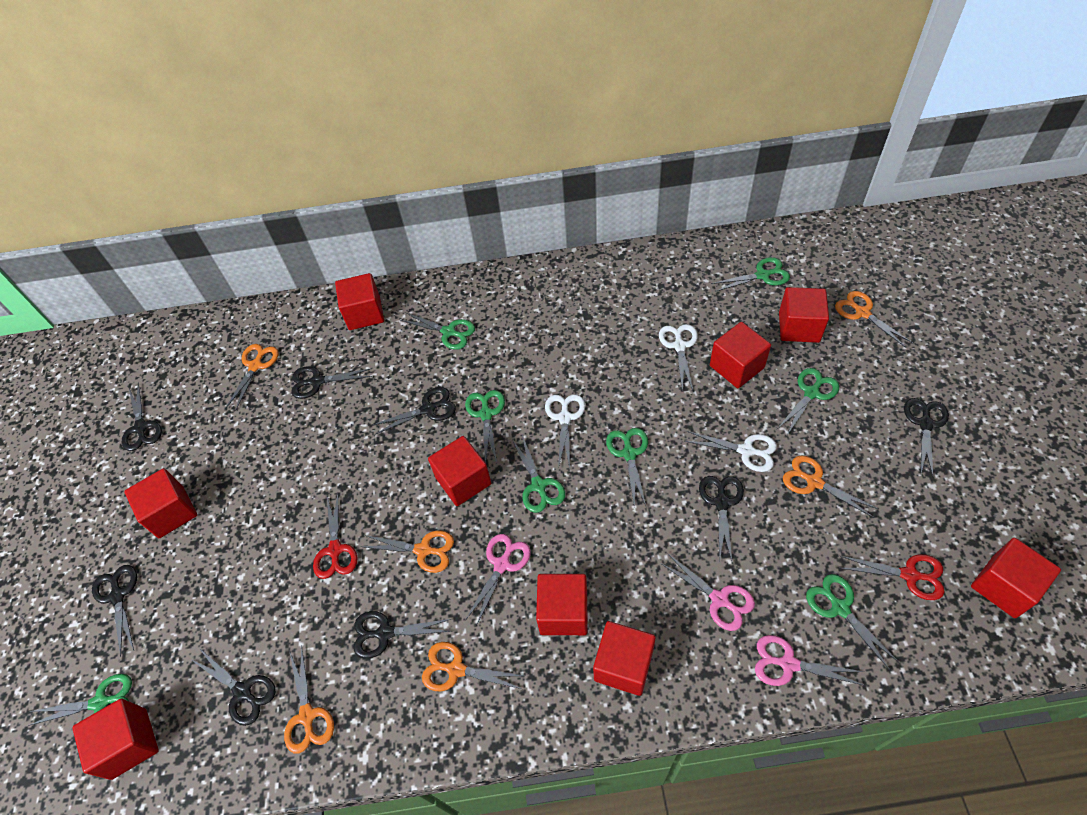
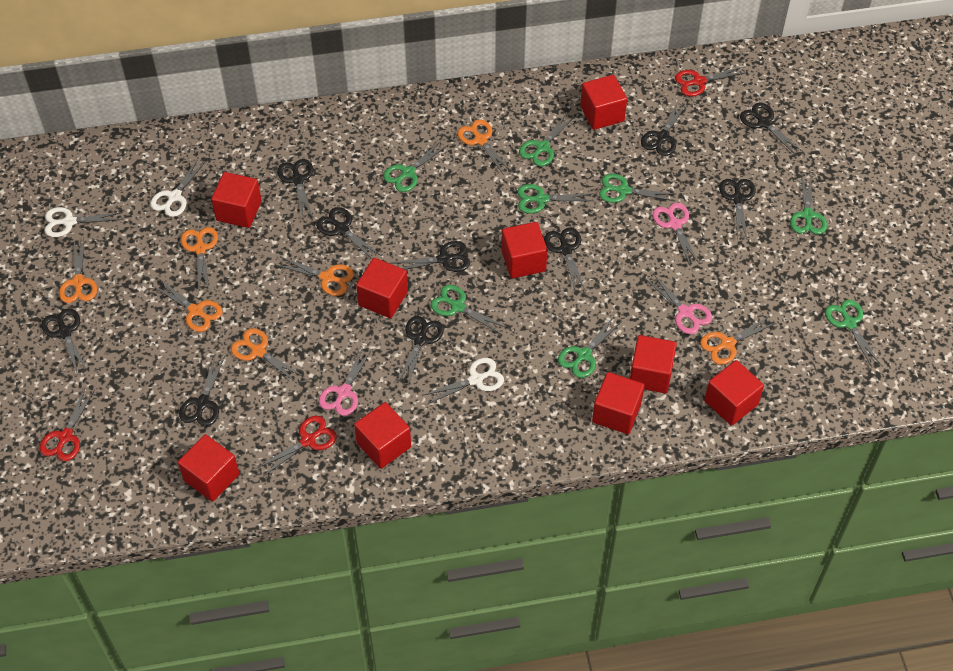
black scissors: [92,565,137,657] [122,383,162,451] [190,648,276,726] [291,366,372,399] [353,611,451,658] [371,387,456,434] [699,476,744,561] [904,398,949,477] = 8 -> [41,308,88,375] [179,355,225,427] [277,159,313,217] [316,207,382,259] [393,241,470,272] [398,316,444,385] [544,228,586,292] [641,101,687,156] [719,179,756,240] [740,103,803,155] = 10
orange scissors: [225,344,279,411] [284,645,334,754] [361,531,454,573] [422,642,524,691] [783,456,878,518] [835,291,913,348] = 6 -> [59,238,97,303] [153,279,223,332] [181,227,218,289] [231,328,304,382] [276,257,354,296] [458,119,512,175] [700,316,776,365] = 7
red scissors: [313,493,358,579] [840,554,944,600] = 2 -> [40,388,95,461] [257,416,337,477] [675,66,747,97] = 3

